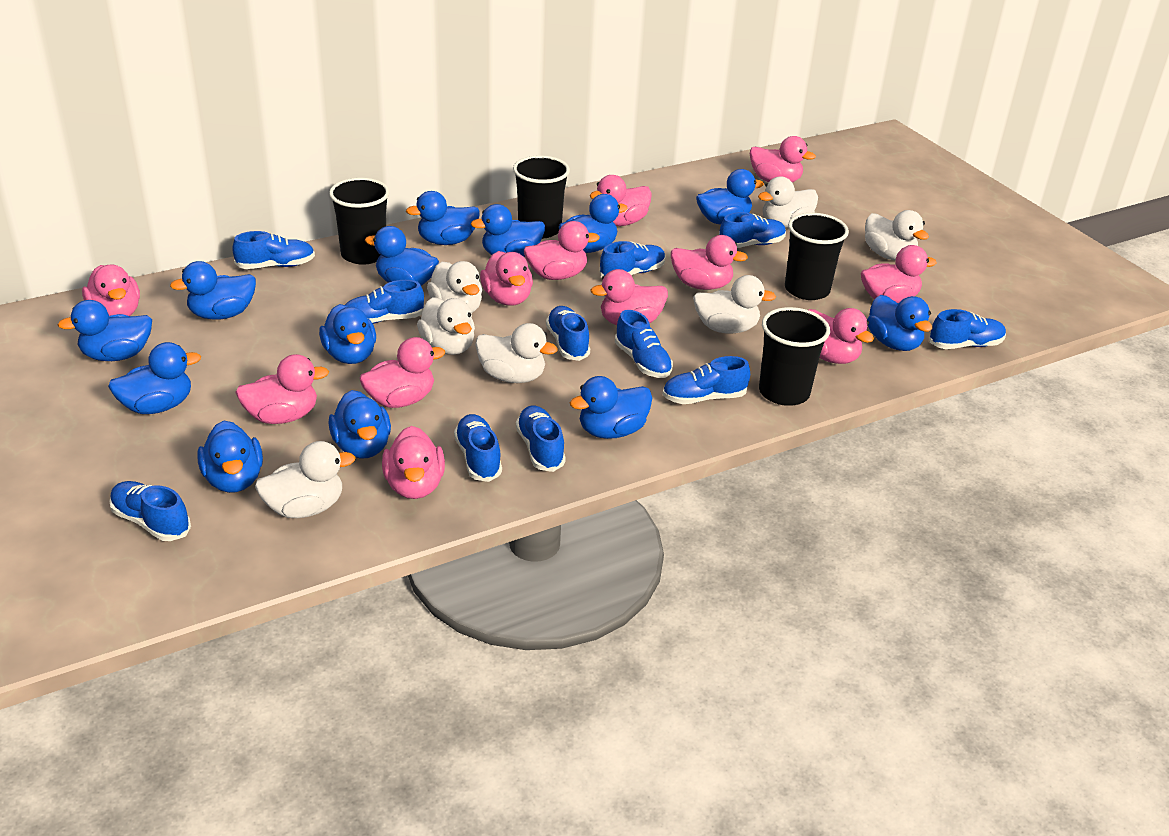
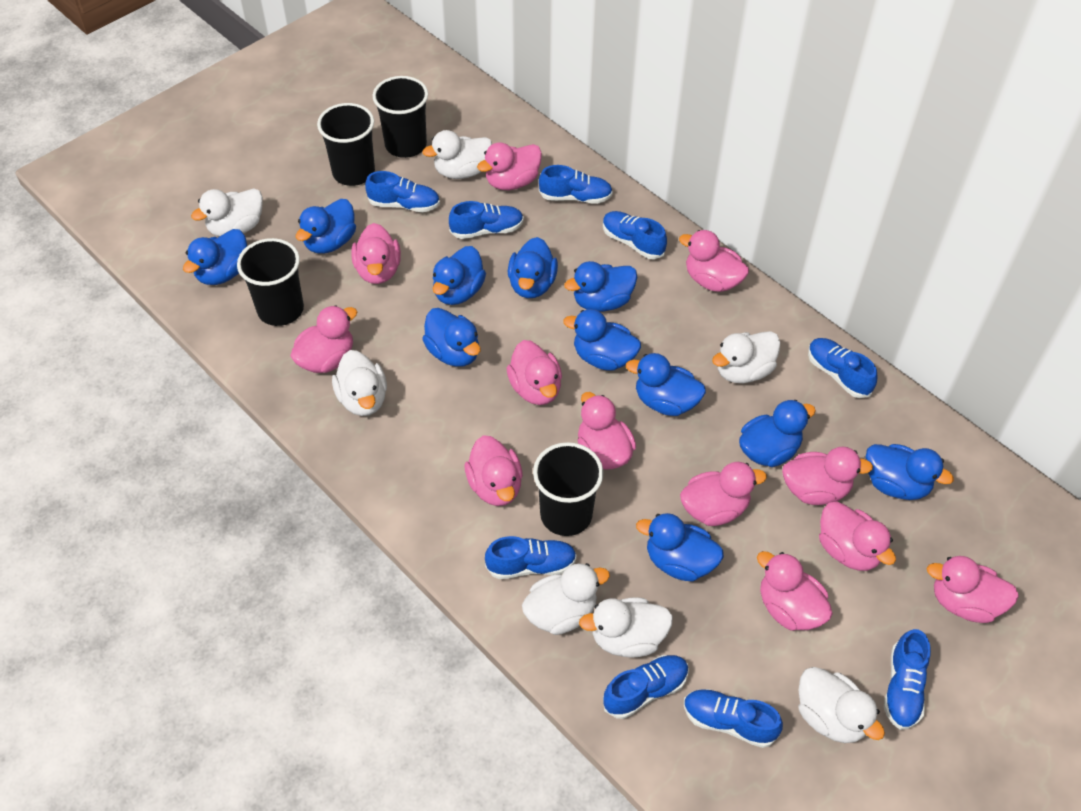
blue duck: [58,300,152,361] [108,342,201,414] [170,261,256,320] [197,420,263,493] [319,304,376,364] [328,390,391,459] [365,226,439,286] [406,191,479,245] [471,204,545,257] [559,194,628,253] [570,376,652,439] [696,169,764,224] [867,295,932,351] = 13 -> [183,229,247,285] [296,199,356,254] [422,308,480,367] [432,246,486,305] [508,237,558,298] [563,309,641,371] [564,261,637,312] [626,353,706,416] [636,513,724,582] [739,400,816,467] [866,444,954,500] = 11
blue shoe: [110,481,191,541] [232,231,315,269] [345,280,424,324] [454,414,502,482] [516,406,566,472] [546,306,590,361] [599,241,666,277] [615,310,673,378] [662,356,750,404] [719,212,786,248] [929,309,1006,349] = 11 -> [365,171,440,212] [449,201,524,239] [485,536,577,579] [539,165,613,204] [603,211,667,259] [603,655,689,719] [684,689,783,748] [808,338,877,398] [884,629,931,730] = 9

